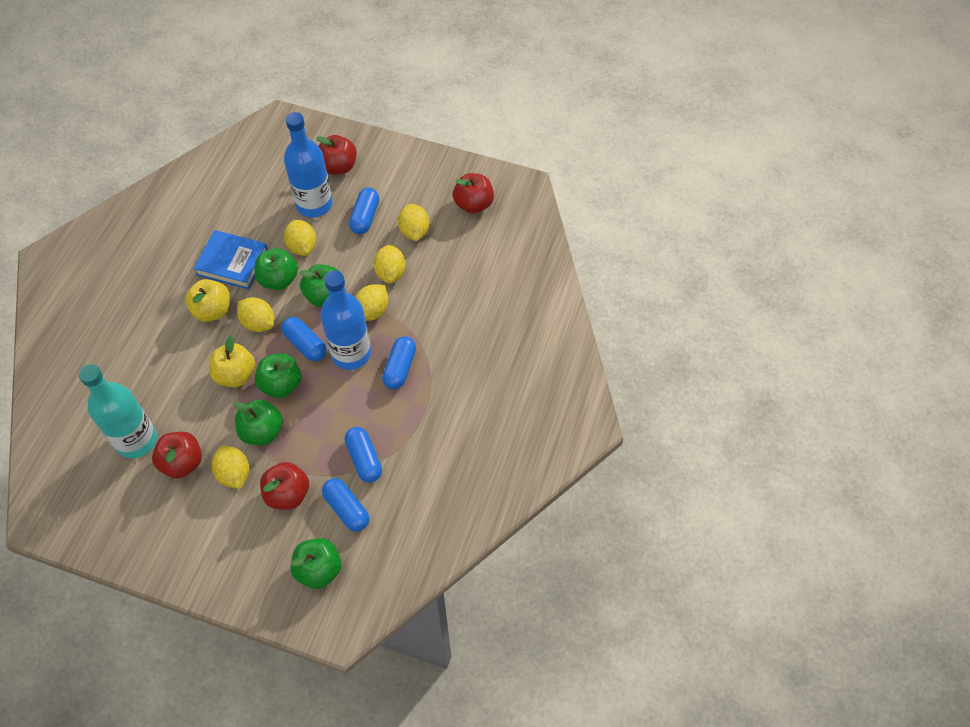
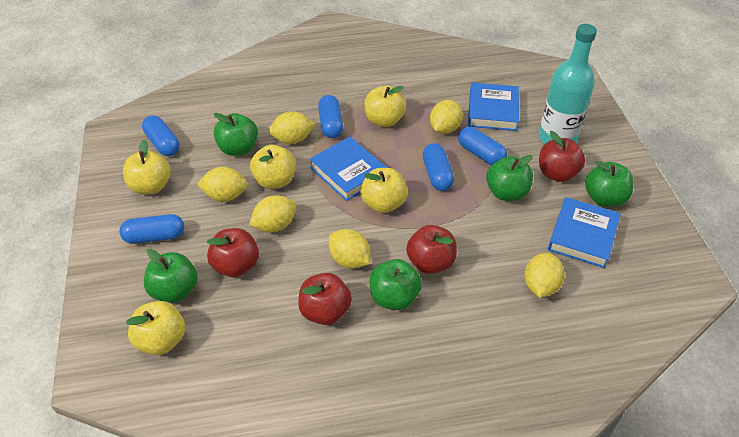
blue book: [193,230,268,289] = 1 -> [310,137,387,201] [468,83,519,131] [548,197,621,268] = 3
blue bottle: [284,112,333,218] [320,271,371,370] = 2 -> none = 0
yellow apple: [185,279,230,322] [209,335,255,387] = 2 -> [123,140,171,194] [126,301,185,355] [250,145,296,189] [360,168,408,213] [364,86,406,127] = 5

